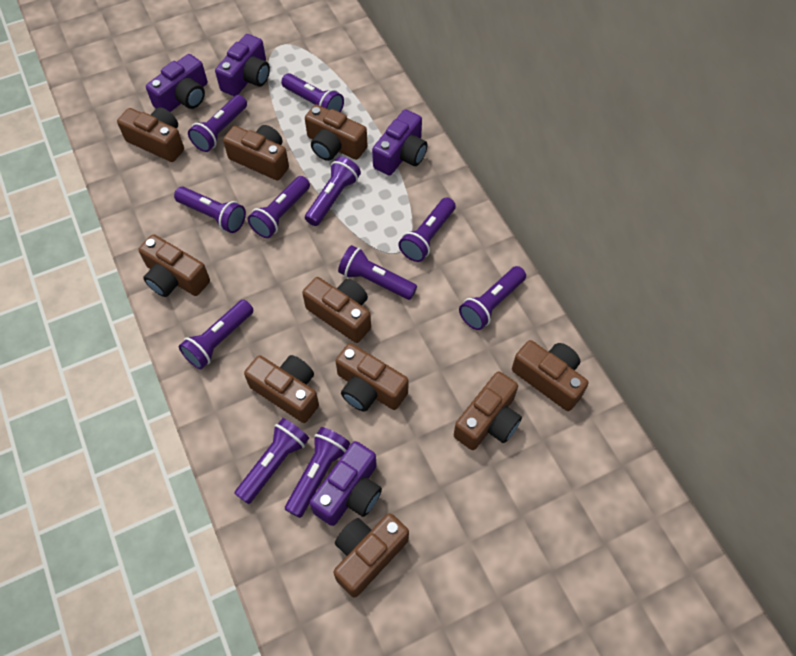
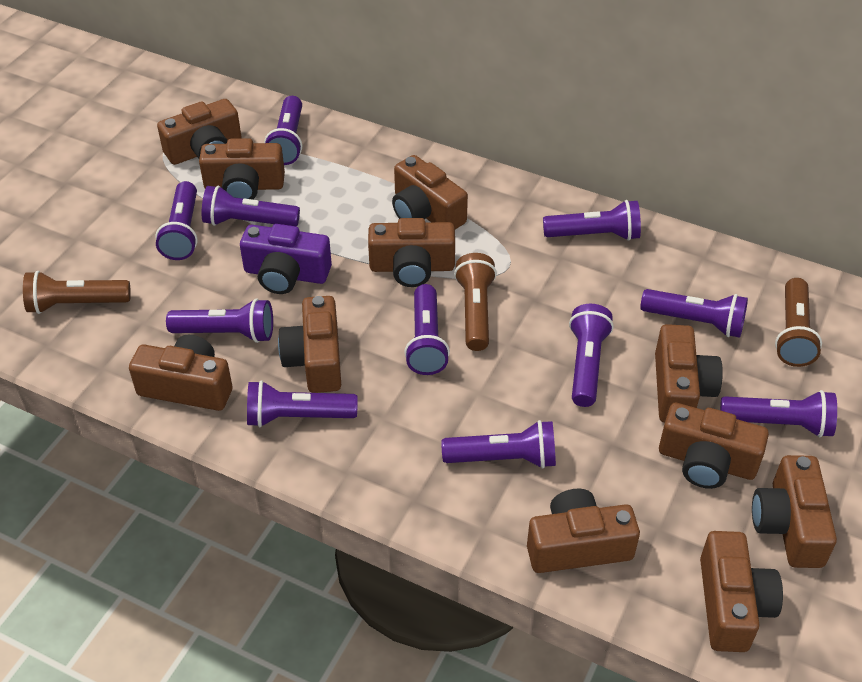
brown camera: [117,107,184,162] [139,234,210,297] [223,125,289,181] [244,355,319,423] [302,277,371,343] [305,104,368,161] [334,513,409,598] [336,343,409,412] [454,371,522,450] [512,340,589,411] = 10 -> [129,334,232,411] [157,99,241,165] [199,138,285,200] [278,296,341,393] [368,218,455,287] [392,155,468,229] [527,489,640,573] [655,324,723,423] [659,403,769,489] [700,531,783,652] [752,455,837,568] = 11
brown flashlight: none = 0 -> [23,271,131,314] [454,253,497,351] [775,278,822,367] = 3
purple camera: [146,54,207,112] [215,34,270,96] [310,441,382,526] [372,109,428,176] = 4 -> [240,224,332,294] = 1

